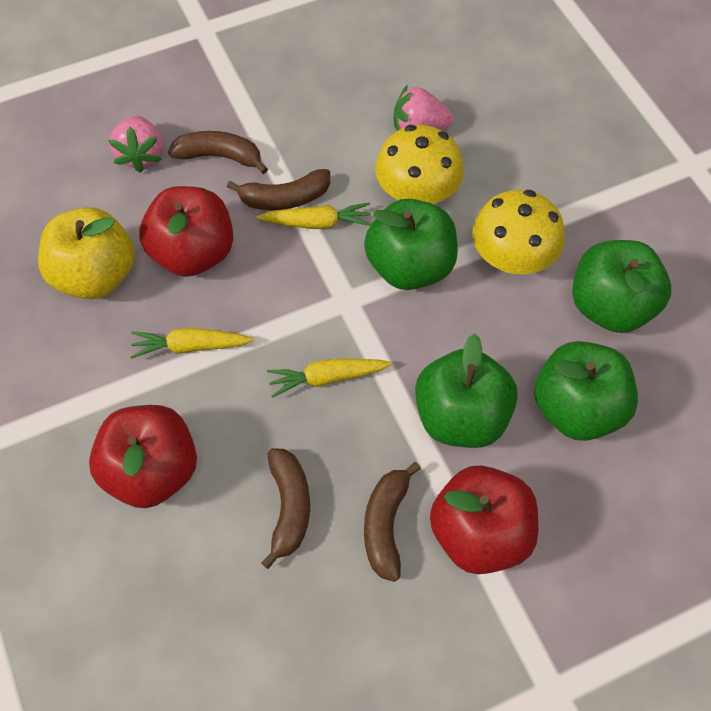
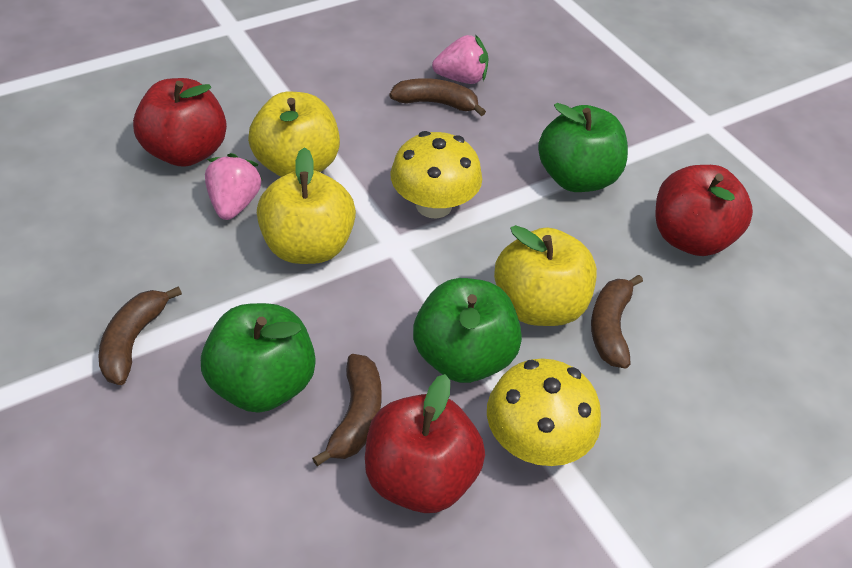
green apple: [364,199,458,290] [415,333,518,448] [534,341,638,441] [572,240,671,333] = 4 -> [201,303,316,413] [413,278,522,383] [538,103,628,192] = 3
yellow apple: [38,207,135,299] = 1 -> [248,92,340,177] [257,147,356,264] [494,225,597,326] = 3
yellow carrot: [130,328,254,359] [257,202,371,229] [267,359,392,398] = 3 -> none = 0

